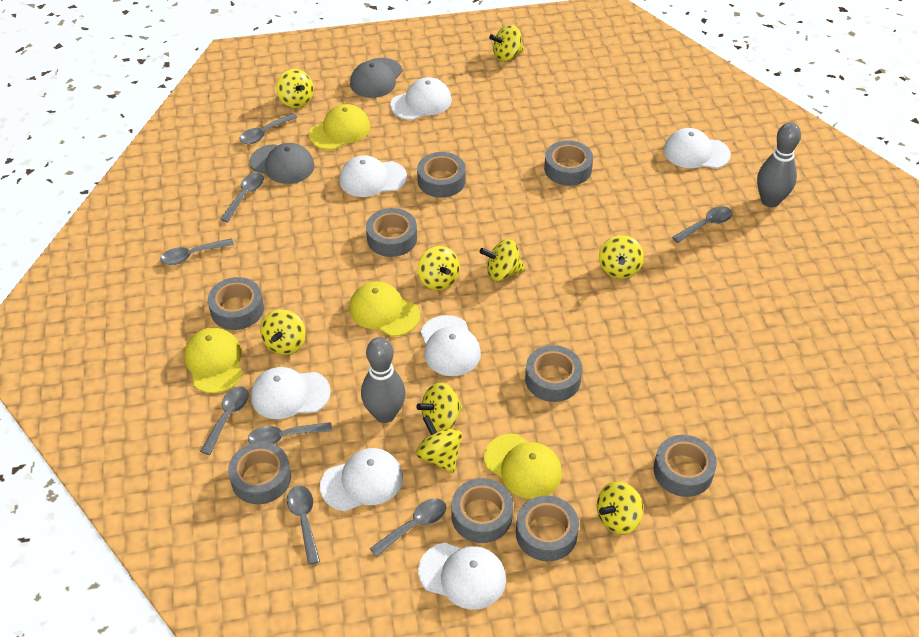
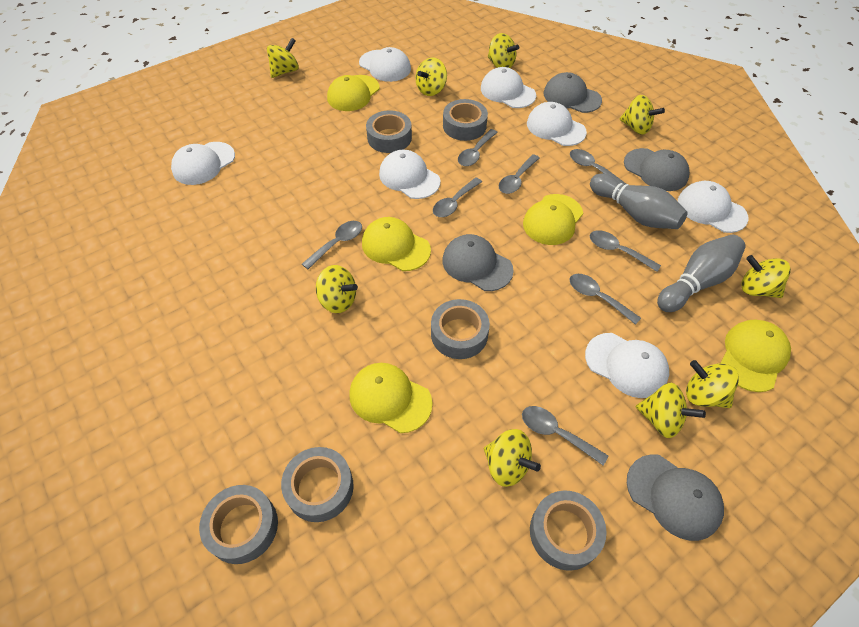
grey cap: [249,143,315,184] [350,58,403,98] = 2 -> [442,234,514,291] [544,72,602,113] [624,148,690,191] [627,454,724,541] = 4
grey tape: [208,277,264,330] [228,442,291,504] [366,208,417,257] [417,152,466,198] [451,478,513,543] [516,496,579,561] [525,345,582,402] [544,140,593,186] [654,435,717,497] = 9 -> [199,485,278,564] [281,447,353,522] [366,110,412,153] [431,299,490,359] [443,99,488,141] [530,490,607,571] = 6
yellow cap: [184,328,243,393] [309,104,370,150] [349,281,420,337] [484,434,562,499] = 4 -> [327,75,380,111] [349,363,433,433] [362,217,431,271] [523,194,583,245] [721,320,791,392] = 5

